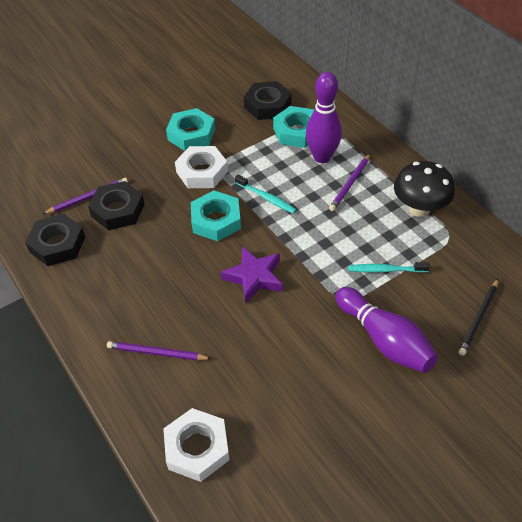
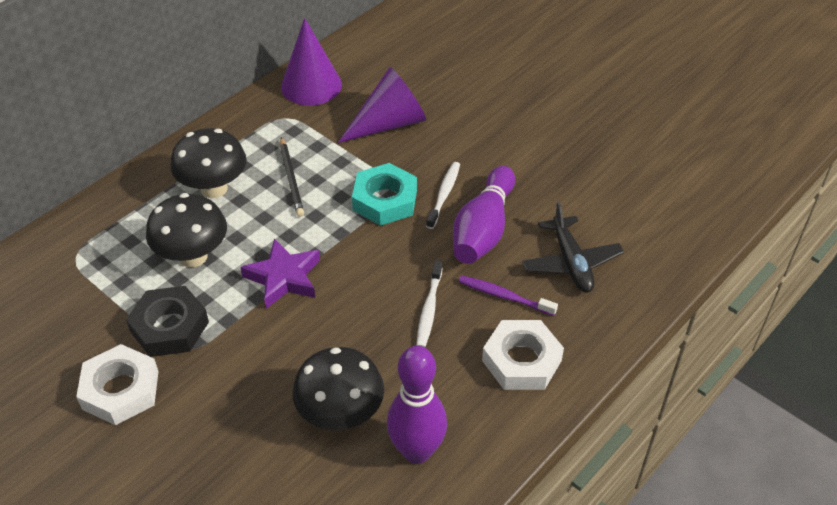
black mushroom: [394,161,455,217] = 1 -> [146,193,227,268] [170,128,247,198] [292,347,384,430] = 3
black nut: [25,214,85,266] [88,181,145,230] [244,81,292,120] = 3 -> [126,286,209,357] = 1
black plane: none = 0 -> [522,202,624,293] = 1
purple cone: none = 0 -> [281,18,342,106] [338,67,426,143] = 2
purple pencil: [43,178,128,214] [107,341,212,361] [329,154,370,211] = 3 -> none = 0
purple toothbrush: none = 0 -> [459,276,558,316] = 1
turquoise nut: [166,108,215,151] [191,190,241,241] [273,106,314,148] = 3 -> [352,163,417,226] = 1
turquoise toothbrush: [235,175,296,214] [348,262,430,273] = 2 -> none = 0
white toothbrush: none = 0 -> [416,260,442,348] [426,162,460,229] = 2

